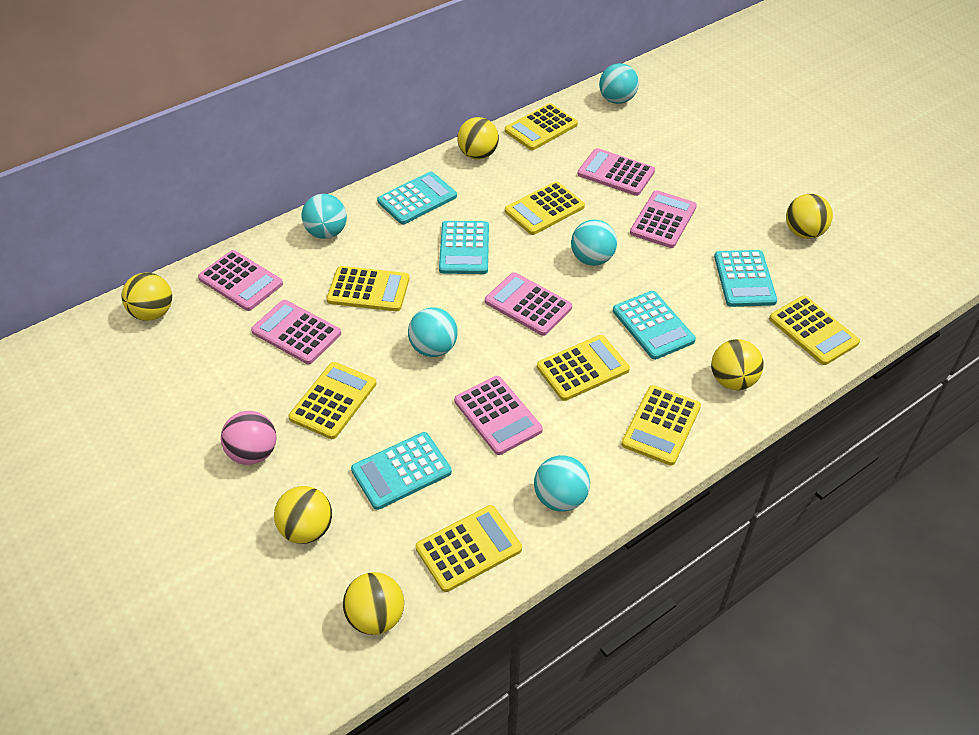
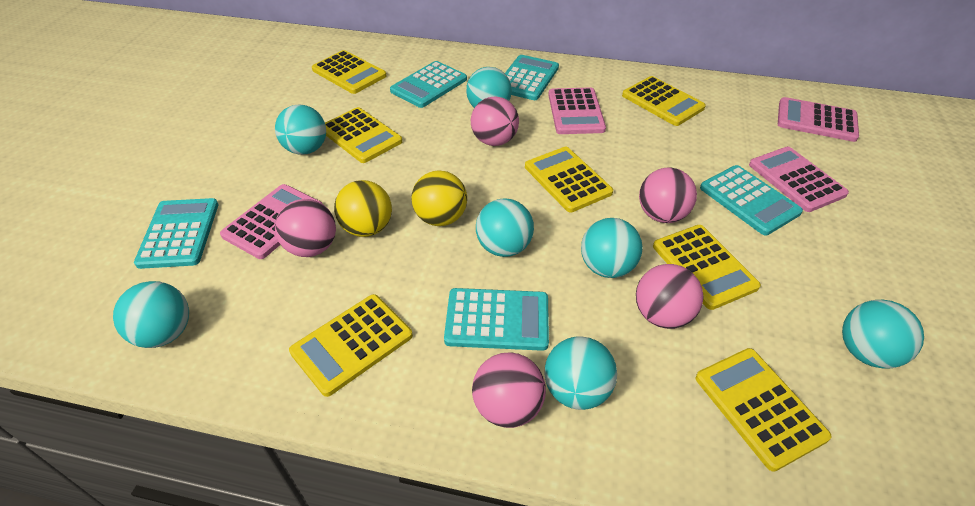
pink ball: [221,411,276,465] = 1 -> [275,199,336,257] [471,96,519,146] [472,352,546,428] [636,264,704,329] [639,167,697,223] = 5
pink calculator: [198,250,283,311] [251,300,341,364] [454,376,543,455] [485,272,572,336] [578,148,655,196] [630,190,697,248] = 6 -> [220,184,322,259] [548,87,606,134] [749,147,849,212] [778,97,859,142] = 4
turquoise ball: [302,194,347,239] [408,308,458,357] [534,455,590,512] [571,220,617,266] [599,63,639,104] = 5 -> [113,281,189,348] [275,105,326,155] [466,67,512,108] [476,198,534,257] [544,336,617,410] [581,218,643,278] [842,300,924,368] = 7
yellow ball: [121,272,172,321] [274,486,332,544] [343,572,404,635] [457,117,499,160] [711,339,764,390] [786,194,833,239] = 6 -> [334,180,392,237] [412,170,467,226] = 2
yellow calculator: [289,362,376,439] [327,266,410,311] [416,505,522,592] [505,103,578,150] [505,181,585,235] [537,335,630,401] [621,385,701,466] [769,296,860,365] = 8 -> [289,294,413,397] [312,50,386,94] [325,107,402,163] [525,147,613,212] [622,76,706,126] [653,225,761,310] [695,348,832,472] = 7

